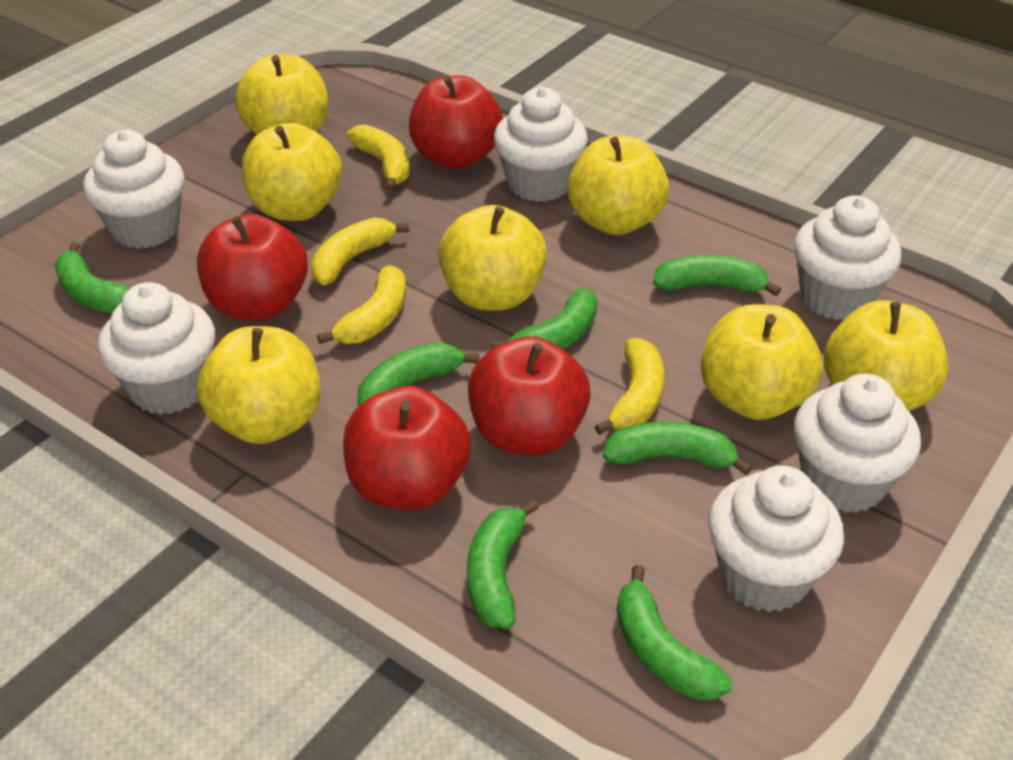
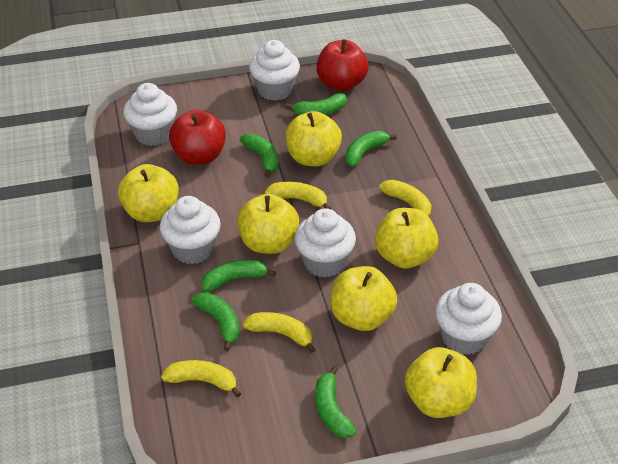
green banana: [55,242,130,313] [357,342,479,406] [467,500,539,629] [492,288,597,349] [603,422,752,475] [617,565,732,700] [653,255,781,296] = 7 -> [192,293,240,351] [201,260,276,292] [240,134,278,178] [285,93,347,115] [315,366,356,438] [345,131,397,167] = 6
red apple: [197,214,308,321] [343,386,471,510] [409,75,503,169] [468,336,591,455] = 4 -> [169,110,226,165] [317,39,369,91] = 2
white cupcake: [83,130,184,249] [98,282,215,415] [494,87,588,202] [708,465,844,612] [794,195,902,320] [794,374,921,513] = 6 -> [123,83,177,146] [160,196,221,264] [249,40,300,101] [294,208,356,277] [435,283,502,355] = 5
yellow apple: [197,326,321,444] [235,54,328,135] [242,123,342,221] [438,205,547,311] [567,136,669,235] [701,304,823,420] [824,300,948,411] = 7 -> [118,164,179,222] [237,194,299,254] [285,111,342,166] [330,266,397,331] [375,208,439,269] [405,347,477,418] = 6

